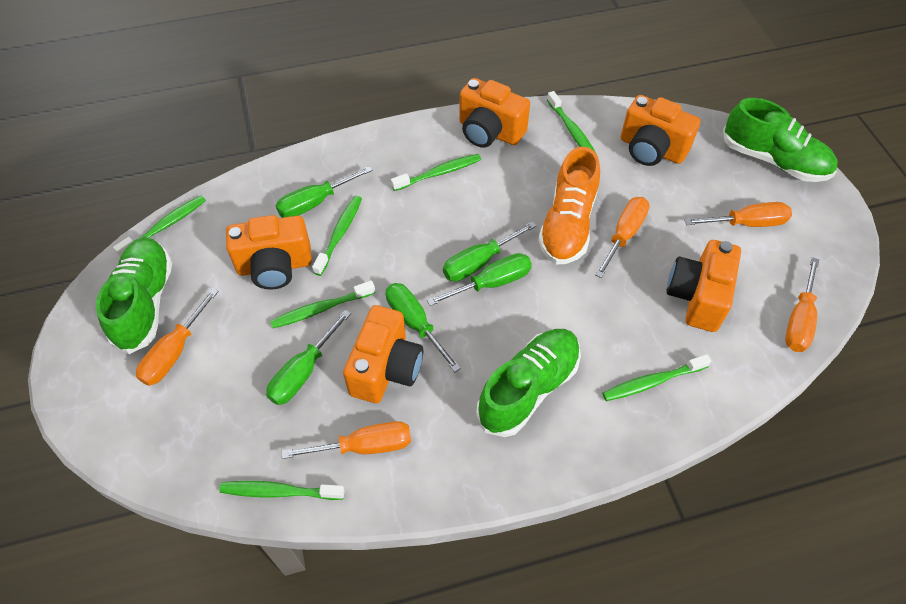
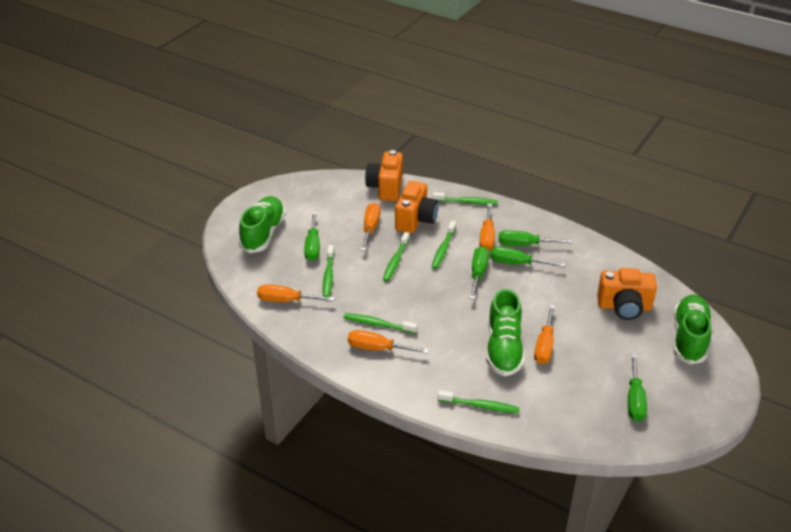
green toothbrush: [113,196,206,257] [219,481,345,500] [270,280,375,328] [312,196,362,276] [391,154,481,191] [547,91,597,155] [602,354,711,401] = 7 -> [323,245,334,297] [344,313,417,334] [383,232,410,282] [432,221,456,269] [433,192,498,205] [438,390,520,414] = 6
orange camera: [226,215,312,290] [343,305,423,403] [459,78,530,148] [621,95,701,166] [666,240,741,332] = 5 -> [365,150,403,201] [395,181,439,233] [597,268,657,320] = 3
orange shoe: [538,147,600,265] = 1 -> none = 0

